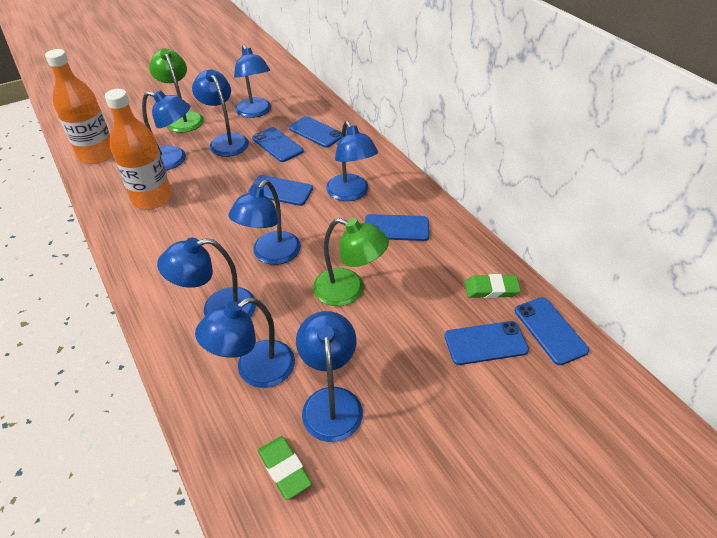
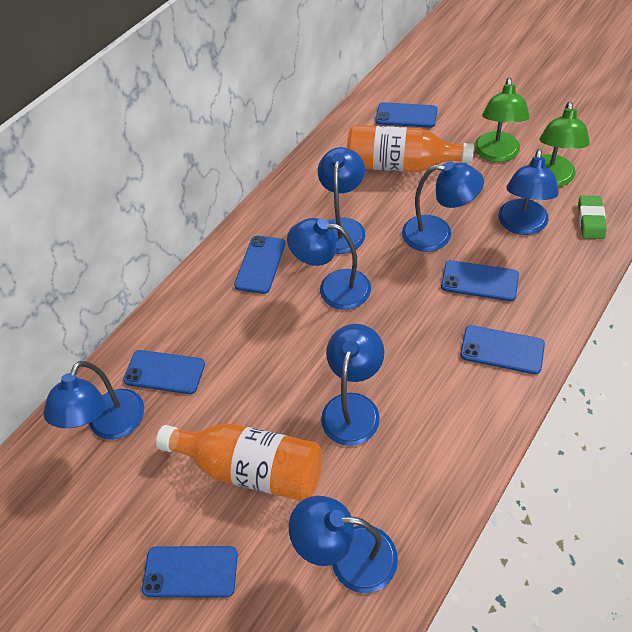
blue lamp: [142,90,191,170] [157,238,256,318] [192,69,249,157] [195,297,295,388] [228,180,301,265] [234,45,271,118] [296,311,363,442] [326,121,378,201] = 8 -> [43,361,144,440] [287,218,371,310] [289,496,398,593] [318,147,365,254] [321,324,384,446] [402,161,484,252] [498,149,559,235] = 7
green eraser: [258,436,312,500] [465,274,521,298] = 2 -> [578,196,607,239] = 1

